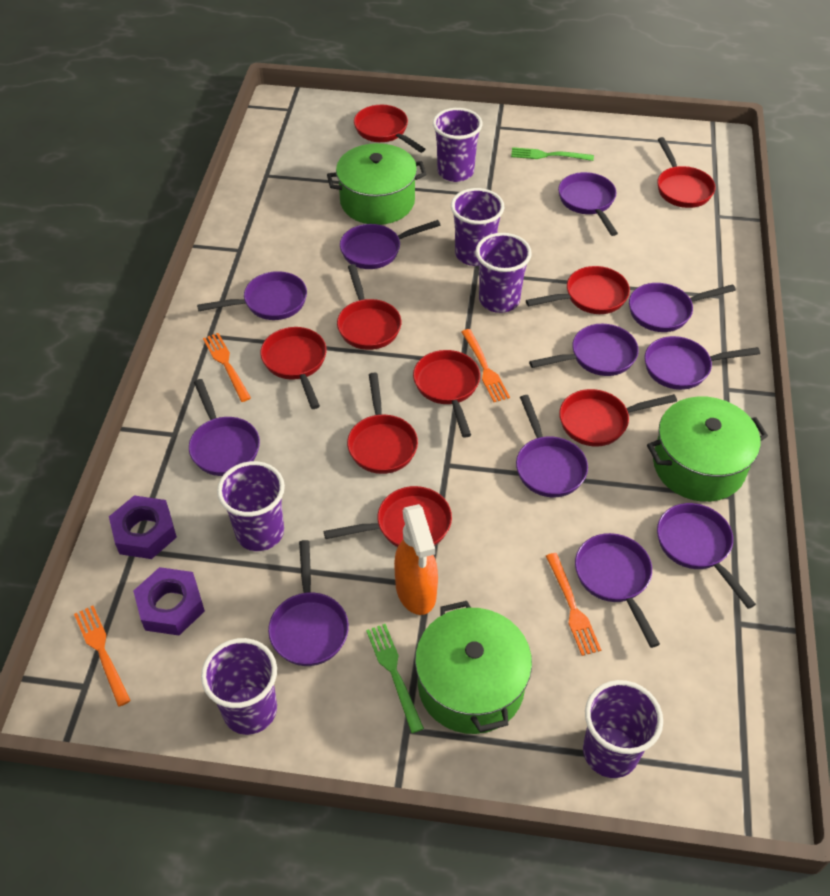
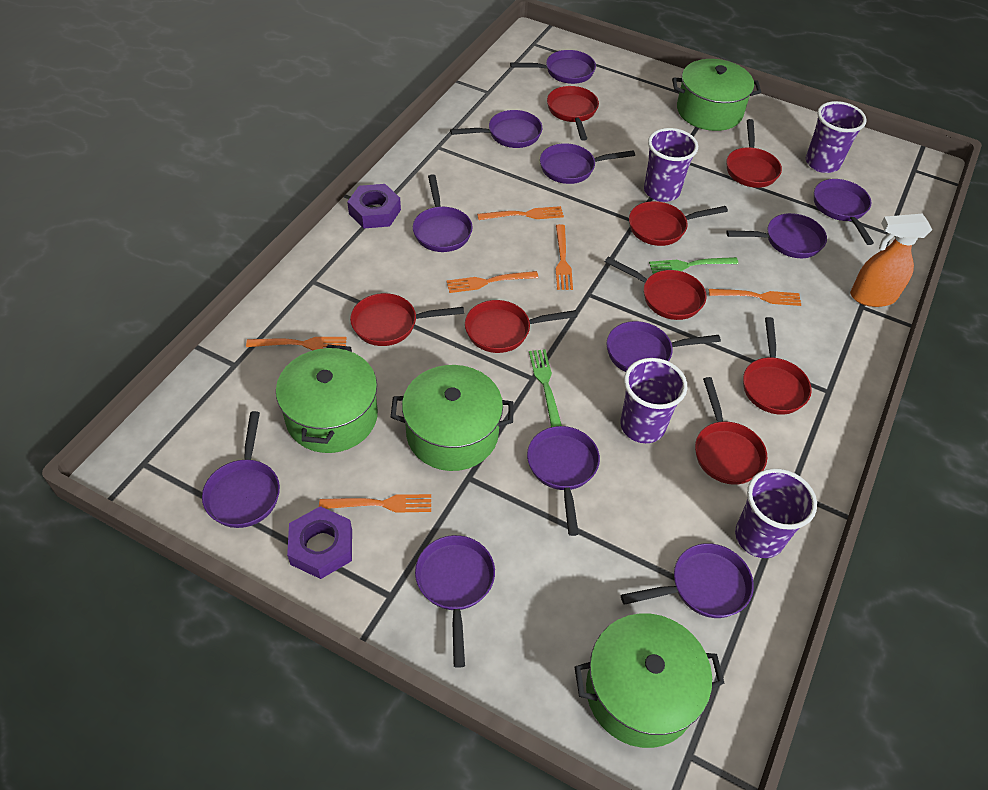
green pot: [327,143,426,225] [415,601,532,734] [647,397,768,502] = 3 -> [276,345,378,453] [391,365,513,471] [574,613,724,748] [672,59,761,131] = 4
orange fork: [74,606,131,707] [203,333,251,402] [462,329,510,402] [546,553,601,656] = 4 -> [246,337,346,350] [319,494,431,513] [447,271,539,293] [477,206,564,220] [556,224,573,290] [709,289,801,306] = 6
purple cup: [201,638,277,735] [217,461,285,551] [433,108,482,182] [451,188,504,266] [476,233,532,313] [583,680,663,778] = 6 -> [620,358,687,443] [644,128,698,202] [735,468,817,558] [806,101,867,173] = 4
red pan: [260,327,327,409] [324,486,452,547] [337,264,401,350] [347,373,418,474] [354,105,425,153] [413,350,480,438] [526,266,630,314] [559,389,677,447] [657,137,716,208] = 9 -> [350,293,464,346] [465,300,577,353] [547,86,599,141] [605,257,706,320] [629,201,728,246] [695,377,767,485] [726,119,782,188] [743,317,812,415] = 8

